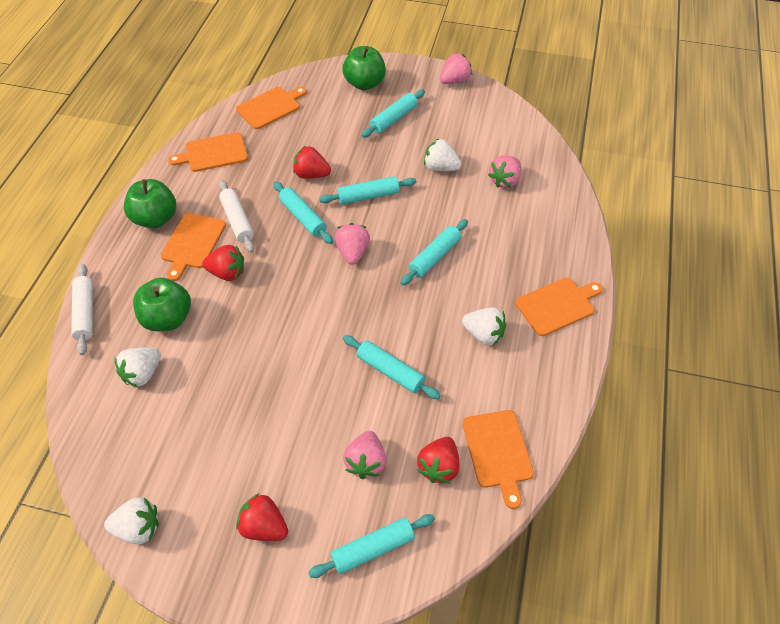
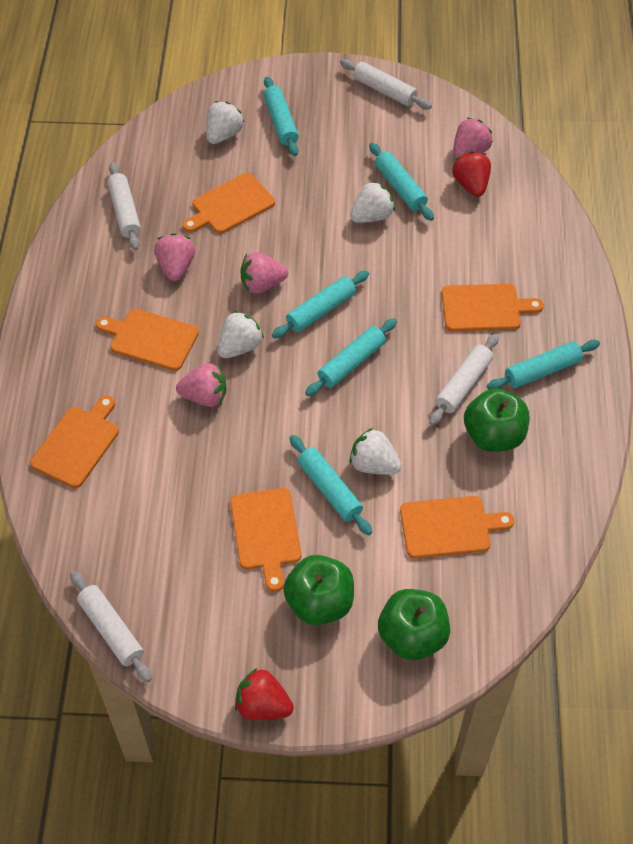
orange cutting board: [161,213,226,281] [168,132,248,172] [236,87,307,129] [463,410,534,509] [515,278,602,336] = 5 -> [30,395,119,488] [96,309,199,371] [182,173,275,234] [230,488,301,592] [400,496,514,559] [442,284,544,331] = 6
red strawberry: [202,245,244,281] [236,493,288,541] [293,145,331,179] [417,437,459,484] = 4 -> [235,668,294,720] [453,151,491,197] = 2
white rolling pin: [71,264,93,355] [219,180,254,253] = 2 -> [70,571,152,682] [107,162,141,250] [340,59,432,109] [429,334,499,425] = 4

